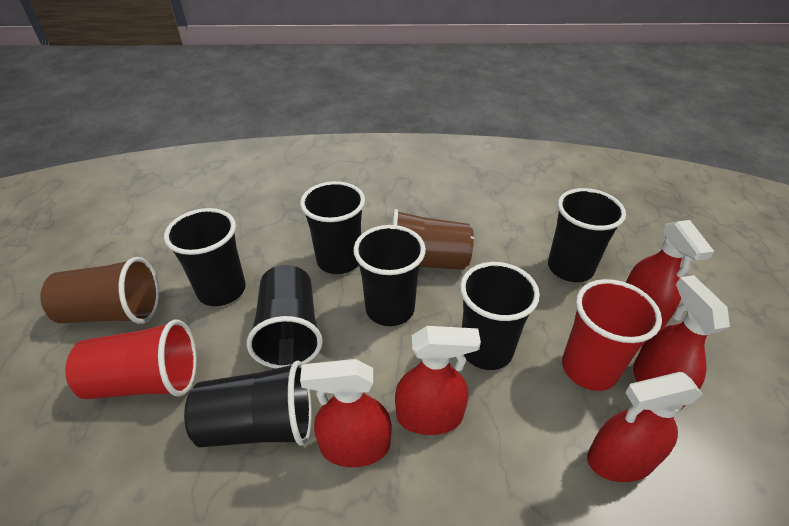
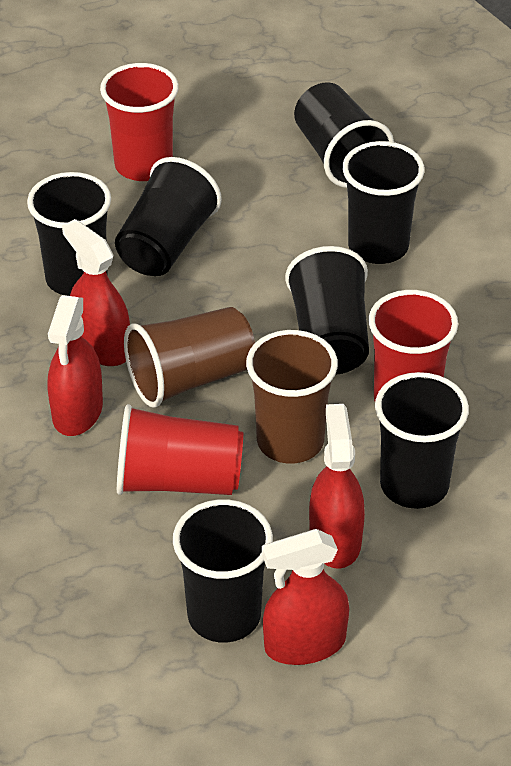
red cup: [65,320,197,399] [562,279,662,391] = 2 -> [100,63,179,181] [117,404,243,495] [368,290,458,401] = 3
red spray bottle: [300,359,392,467] [395,326,481,435] [587,372,703,482] [626,220,714,328] [633,275,730,408] = 5 -> [48,295,103,436] [62,219,130,366] [262,529,349,665] [309,404,365,569] = 4

